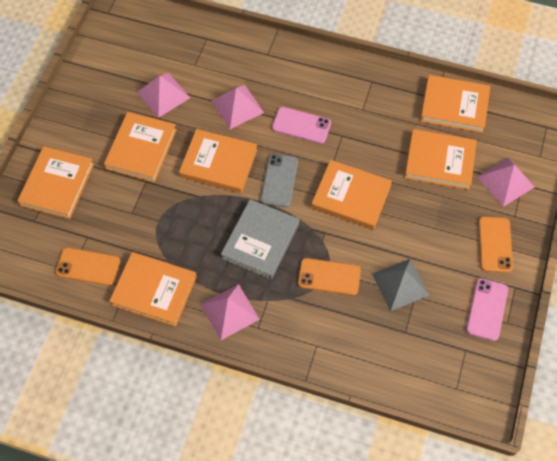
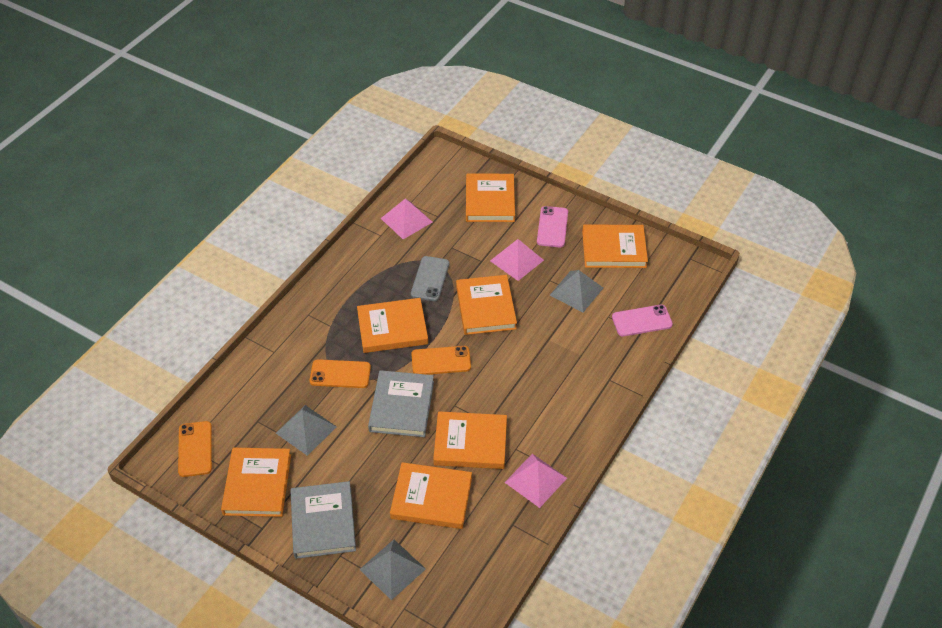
grey book: [221,199,299,280] = 1 -> [290,481,356,559] [368,370,434,437] = 2
grey pyramid: [372,259,430,311] = 1 -> [276,405,337,456] [359,540,426,600] [550,270,603,312] = 3
pink pyramid: [137,73,190,118] [200,284,260,340] [211,85,264,129] [477,158,535,207] = 4 -> [381,199,432,239] [490,239,544,281] [504,454,567,508] = 3

